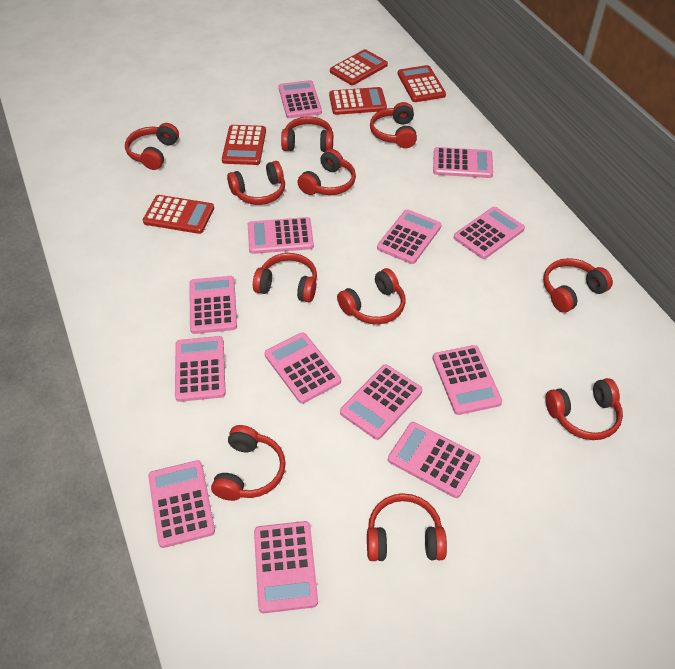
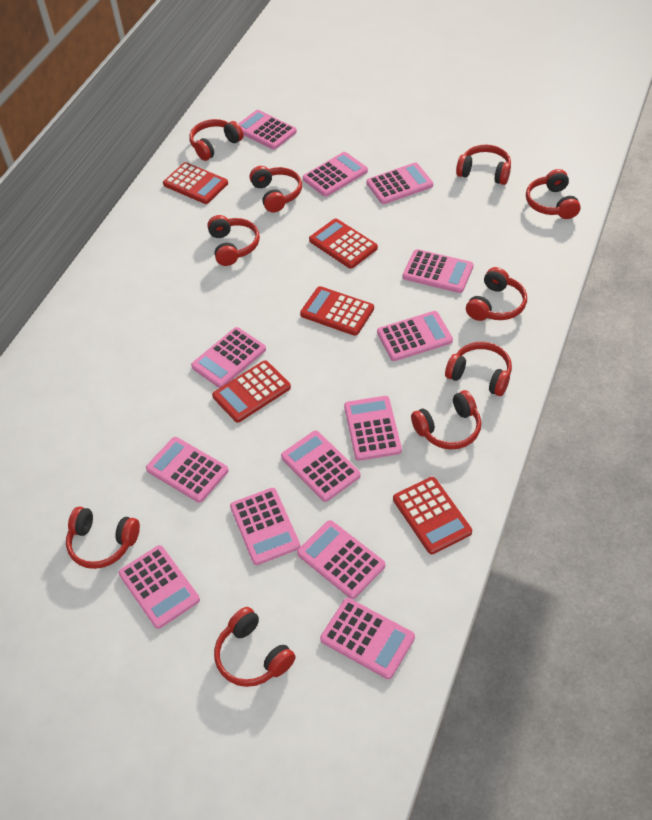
red headphones: [125,123,179,170] [211,425,286,501] [227,161,285,205] [253,253,317,302] [281,116,333,152] [298,149,356,195] [337,268,405,324] [367,493,447,561] [370,102,417,148] [543,258,613,313] [545,378,623,440] = 11 -> [66,506,140,569] [189,119,244,161] [207,215,260,266] [214,607,295,687] [250,166,302,213] [411,390,482,450] [445,342,512,396] [456,145,511,185] [466,267,527,321] [526,169,581,219] = 10

